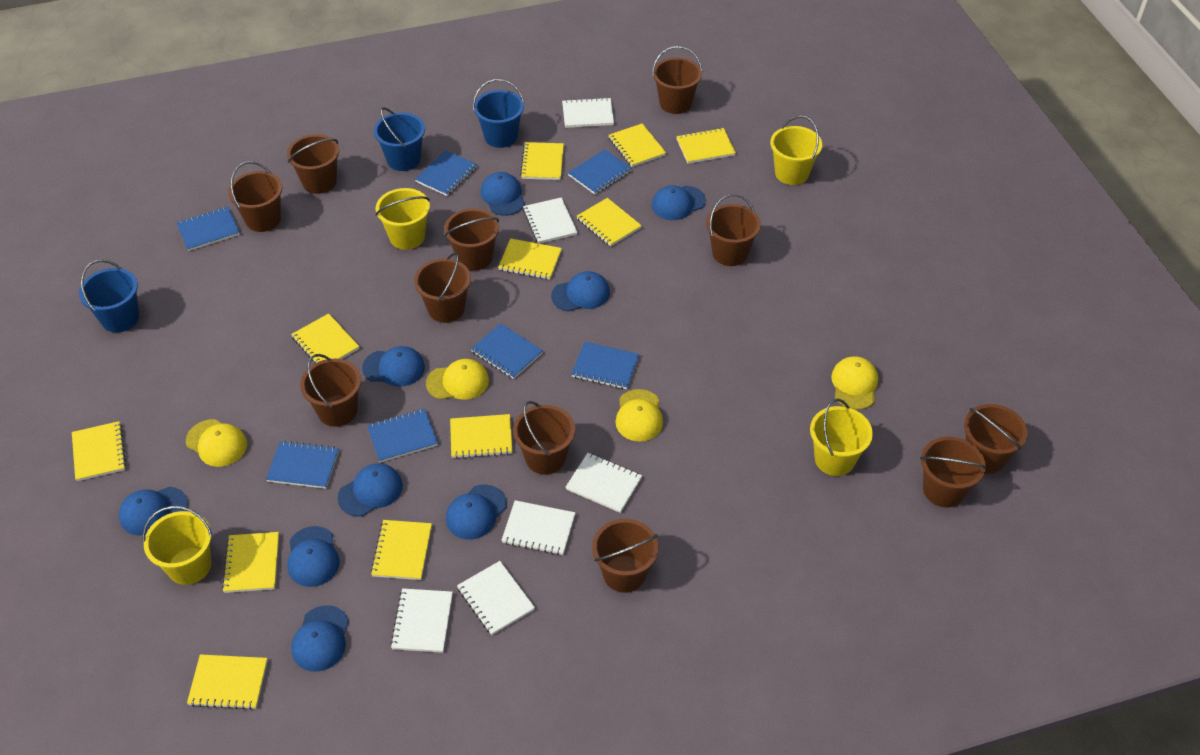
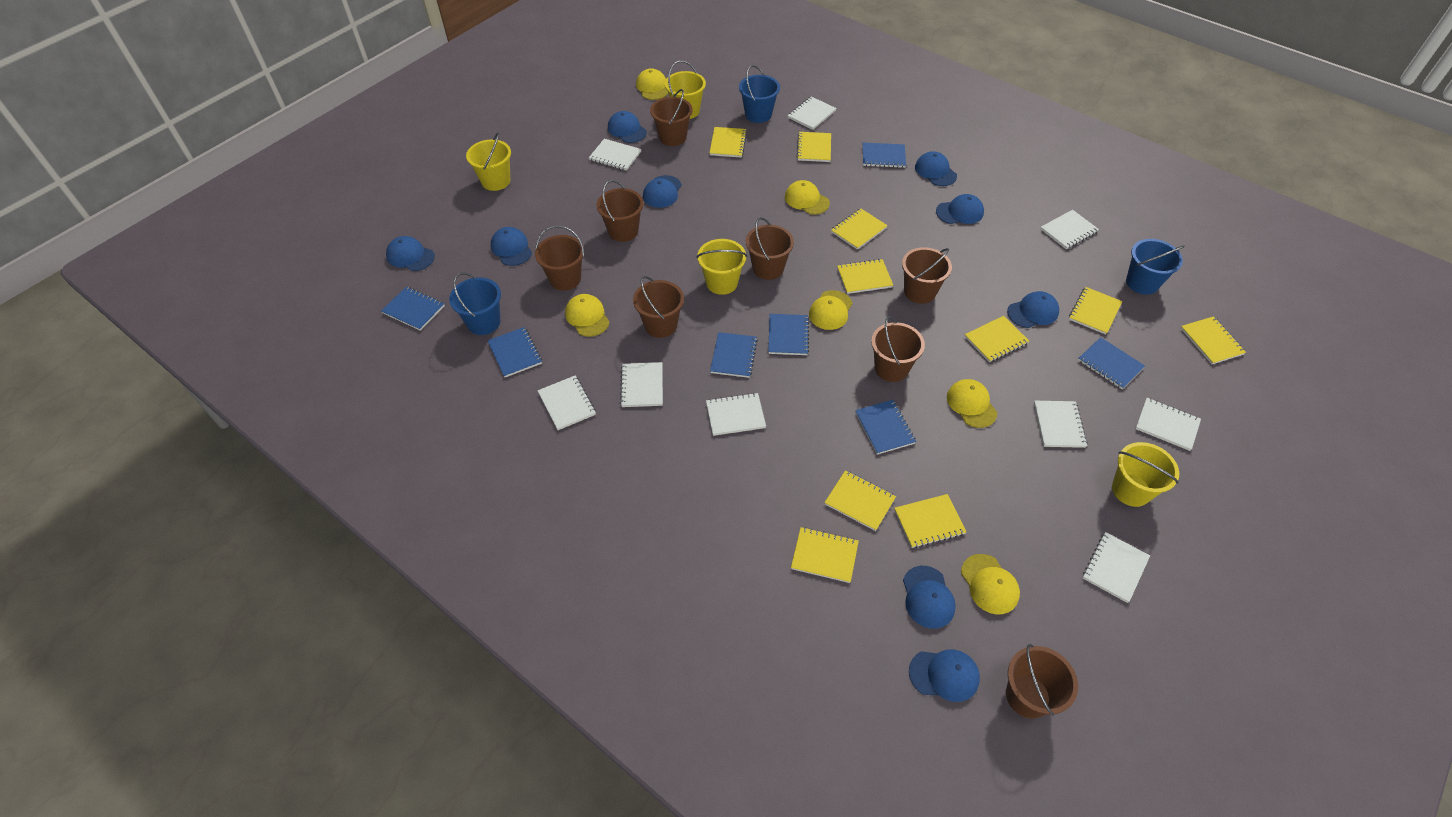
brown bucket: [228,161,282,232] [287,134,339,194] [300,354,361,427] [414,253,471,323] [444,208,499,271] [513,401,575,474] [592,519,658,593] [652,46,703,114] [706,194,761,266] [920,437,987,508] [964,404,1027,474] = 11 -> [535,226,584,291] [597,180,643,242] [633,276,684,338] [650,89,692,146] [746,217,794,280] [871,316,925,382] [902,247,952,304] [1006,644,1078,718] = 8
white notebook: [390,588,453,653] [457,561,535,635] [501,500,575,555] [523,197,577,244] [562,97,614,128] [565,453,642,513] = 6 -> [537,375,596,430] [589,139,641,171] [620,362,663,407] [706,393,766,436] [788,97,837,130] [1034,401,1087,448] [1041,210,1099,249] [1083,532,1150,603] [1135,398,1201,451] = 9
yellow cap: [186,419,247,467] [426,359,489,400] [615,389,663,442] [831,356,878,410] = 4 -> [565,294,610,337] [636,68,668,100] [785,180,830,215] [809,290,853,330] [947,379,997,428] [961,554,1020,614] = 6
yellow notebook: [72,421,126,481] [187,654,268,710] [222,532,279,593] [291,313,359,363] [371,520,432,580] [450,414,512,459] [498,238,562,279] [520,142,564,180] [577,198,642,247] [608,124,666,167] [676,128,736,164] = 11 -> [710,127,747,158] [791,527,859,583] [797,132,831,162] [824,470,896,531] [831,209,888,250] [837,259,893,294] [894,494,966,548] [965,316,1029,362] [1069,287,1122,335] [1181,316,1246,364] = 10

